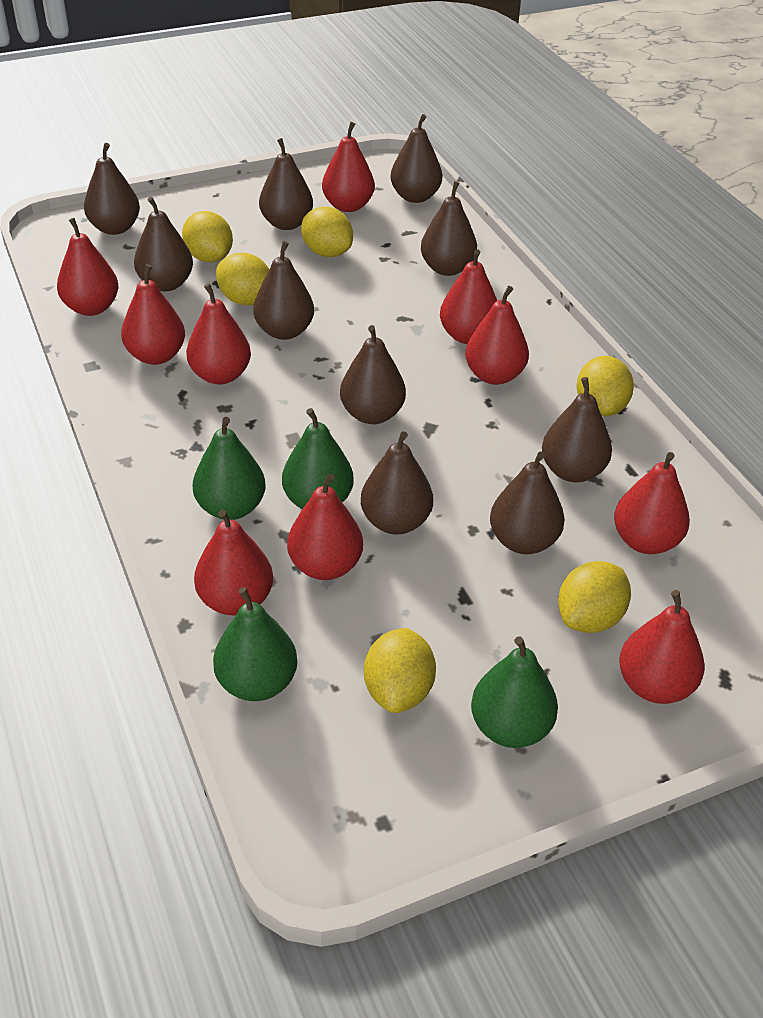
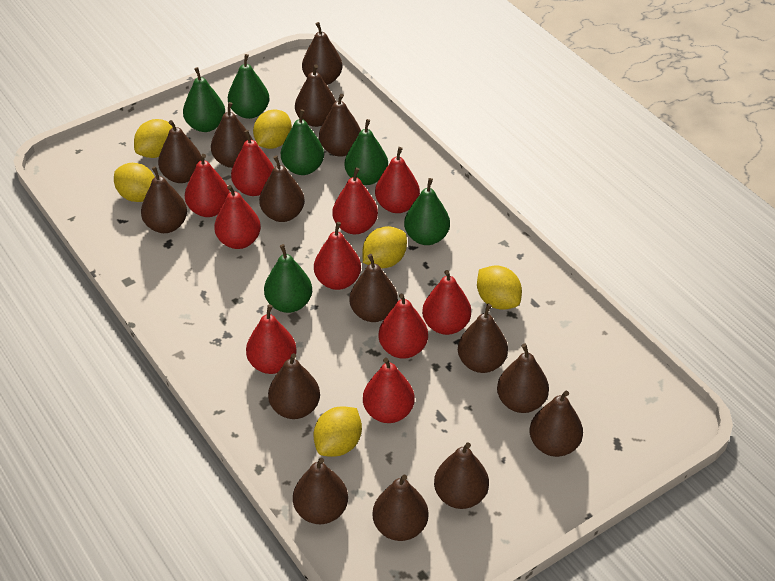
brown pear: [84,143,140,235] [134,197,193,292] [253,241,314,340] [259,138,313,230] [340,325,406,424] [361,431,433,535] [390,114,442,203] [421,181,477,276] [490,452,565,554] [542,377,612,482] = 10 -> [141,166,187,233] [158,120,201,183] [211,102,253,168] [259,156,305,222] [268,353,320,419] [293,458,348,524] [295,64,336,127] [302,22,342,85] [319,94,361,157] [350,254,398,322] [373,474,429,541] [434,442,489,509] [458,304,508,373] [497,344,549,413] [530,391,583,457] = 15
green pear: [192,417,266,520] [213,587,297,701] [282,408,354,509] [471,636,558,748] = 4 -> [183,67,225,132] [228,54,270,119] [264,244,312,313] [281,109,324,175] [345,119,388,185] [404,178,450,245] = 6

